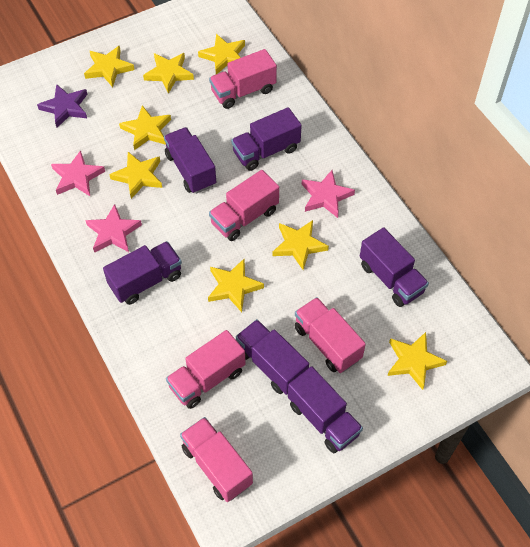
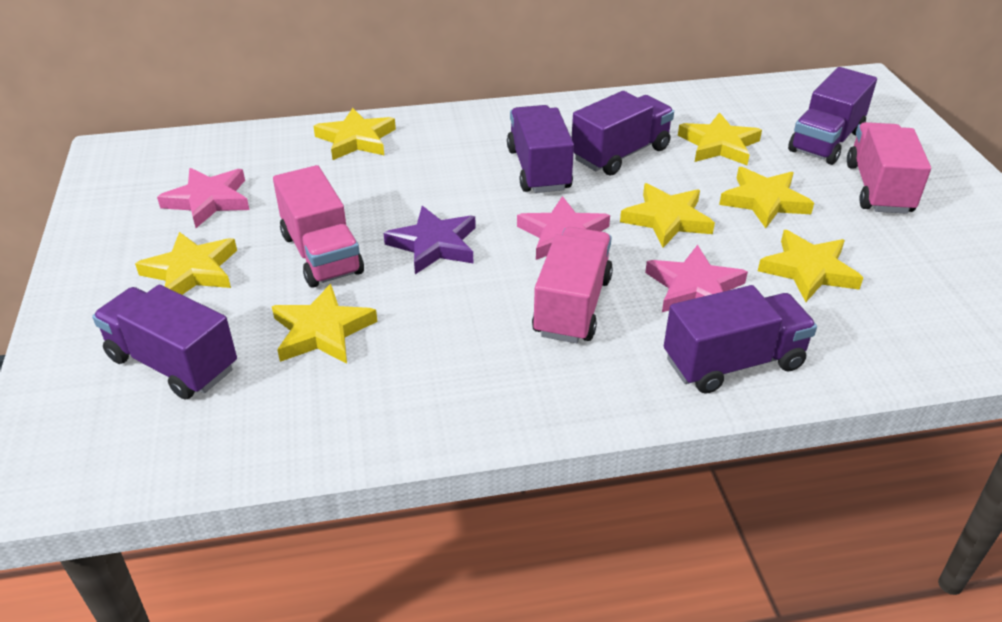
pink truck: [166,330,246,409] [180,417,253,502] [209,49,277,109] [209,170,279,241] [294,297,366,373] = 5 -> [273,165,364,288] [532,227,613,343] [847,122,931,214] = 3
purple truck: [103,241,182,305] [164,127,216,194] [231,107,302,171] [236,319,309,395] [288,366,363,453] [360,227,429,307] = 6 -> [92,285,237,400] [507,105,574,193] [572,91,674,176] [664,285,817,394] [788,67,877,165] = 5
yellow star: [84,46,134,87] [109,152,162,199] [119,105,171,150] [143,53,194,94] [198,34,245,74] [208,259,264,312] [272,220,329,270] [387,332,447,390] = 8 -> [135,232,237,295] [272,284,377,364] [313,108,396,160] [620,183,715,248] [678,113,762,165] [719,167,814,228] [758,230,863,302] = 7

